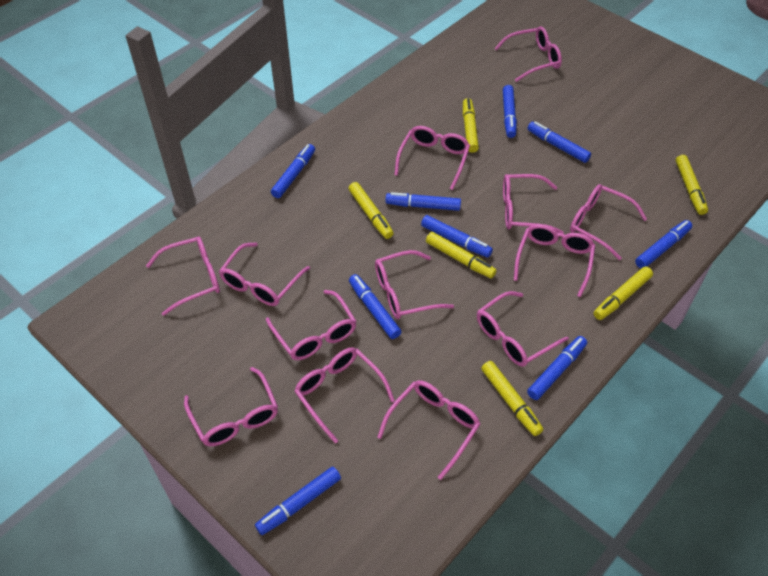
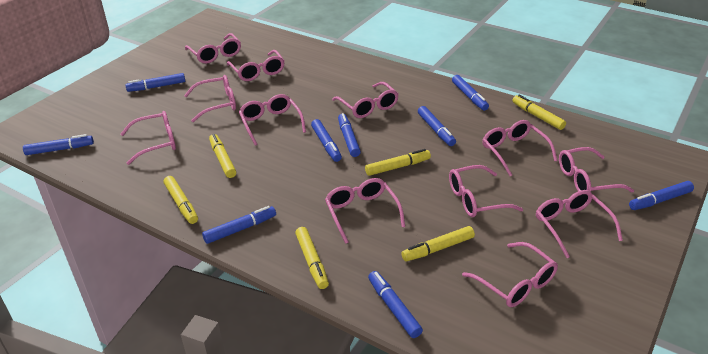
pink glasses: [146,237,220,316] [184,367,278,446] [219,243,310,306] [266,290,357,360] [294,347,395,443] [375,250,454,319] [377,380,480,480] [394,126,470,190] [477,291,569,367] [495,26,562,82] [503,174,564,233] [514,224,595,297] [570,184,647,260] = 13 -> [121,111,176,165] [184,75,236,122] [185,33,241,64] [227,50,285,81] [239,94,306,146] [325,178,405,244] [332,82,399,118] [449,165,523,217] [462,242,558,307] [482,120,558,176] [536,190,623,258] [559,147,634,192] = 12

